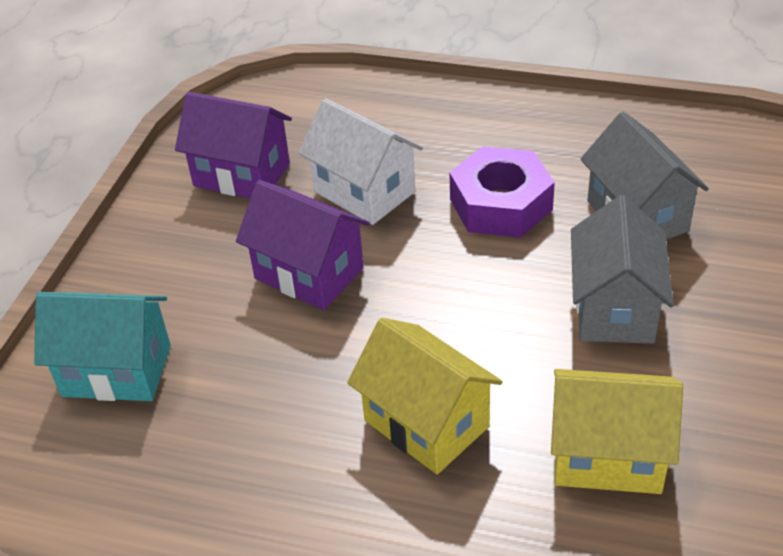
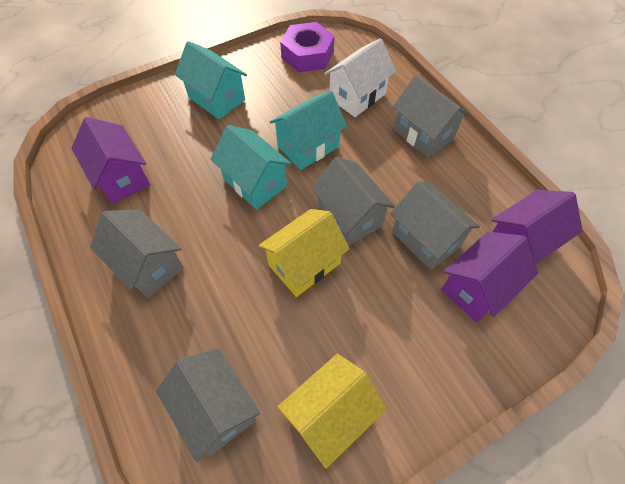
grey house: [571,195,674,344] [581,112,709,240] = 2 -> [90,209,184,298] [156,348,260,462] [311,157,395,246] [391,181,480,270] [393,75,470,158] = 5
purple house: [175,92,292,198] [236,180,370,310] = 2 -> [71,117,150,204] [441,232,538,323] [491,190,583,264] = 3
turquoise house: [34,292,171,401] = 1 -> [175,41,247,119] [211,125,292,210] [270,90,347,170] = 3

